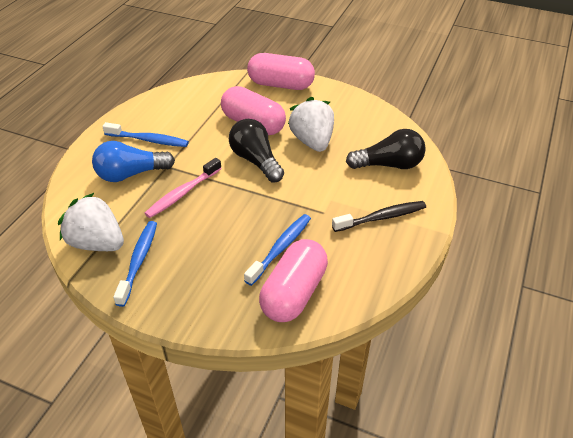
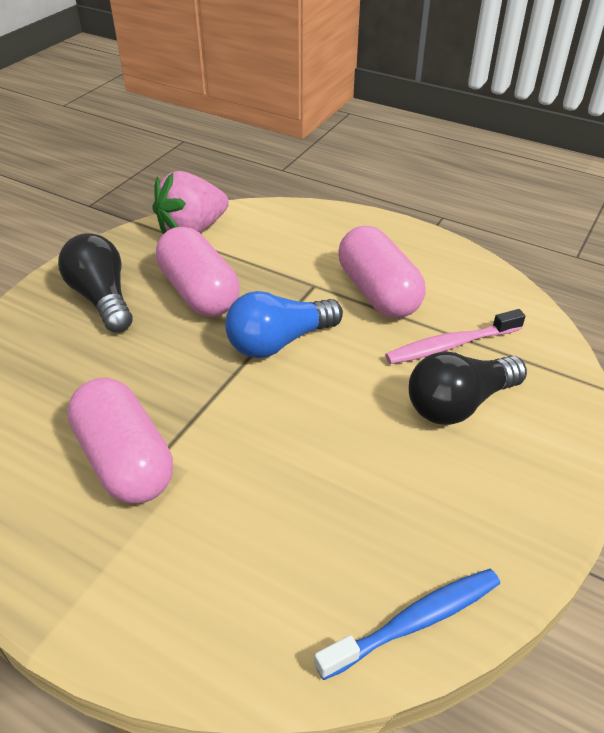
black toothbrush: [332,201,426,232] = 1 -> none = 0
blue toothbrush: [102,122,189,147] [113,221,157,307] [244,214,311,286] = 3 -> [314,569,500,680] = 1
pink strawberry: none = 0 -> [153,171,229,234] = 1
white strawberry: [58,193,124,251] [288,97,334,152] = 2 -> none = 0

